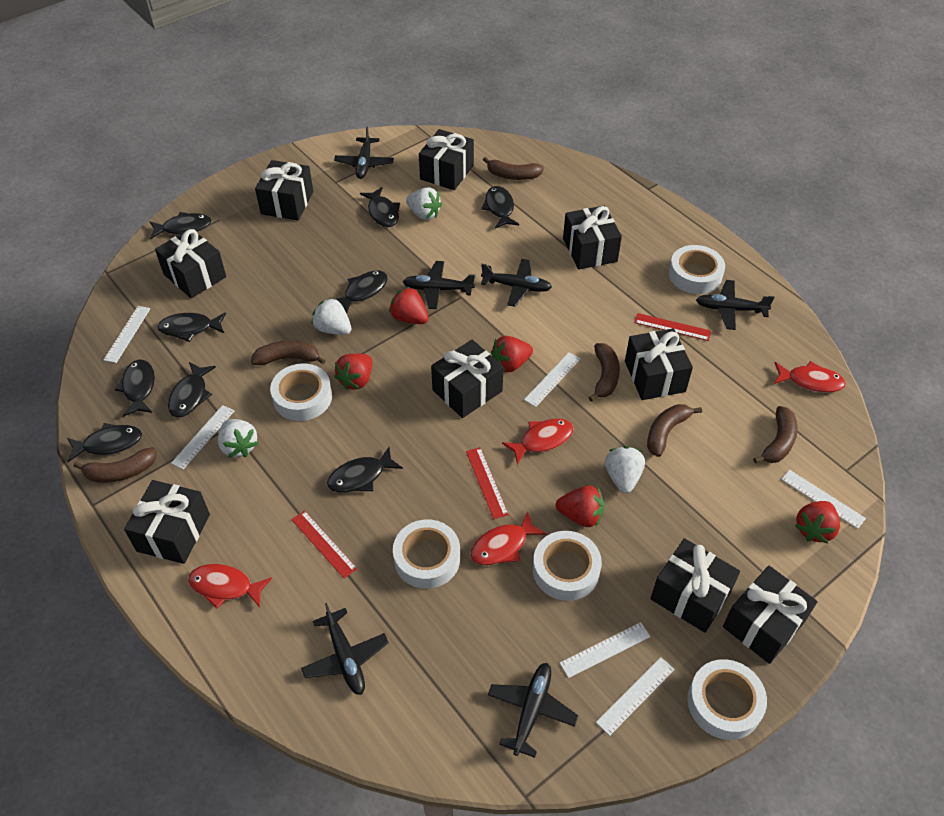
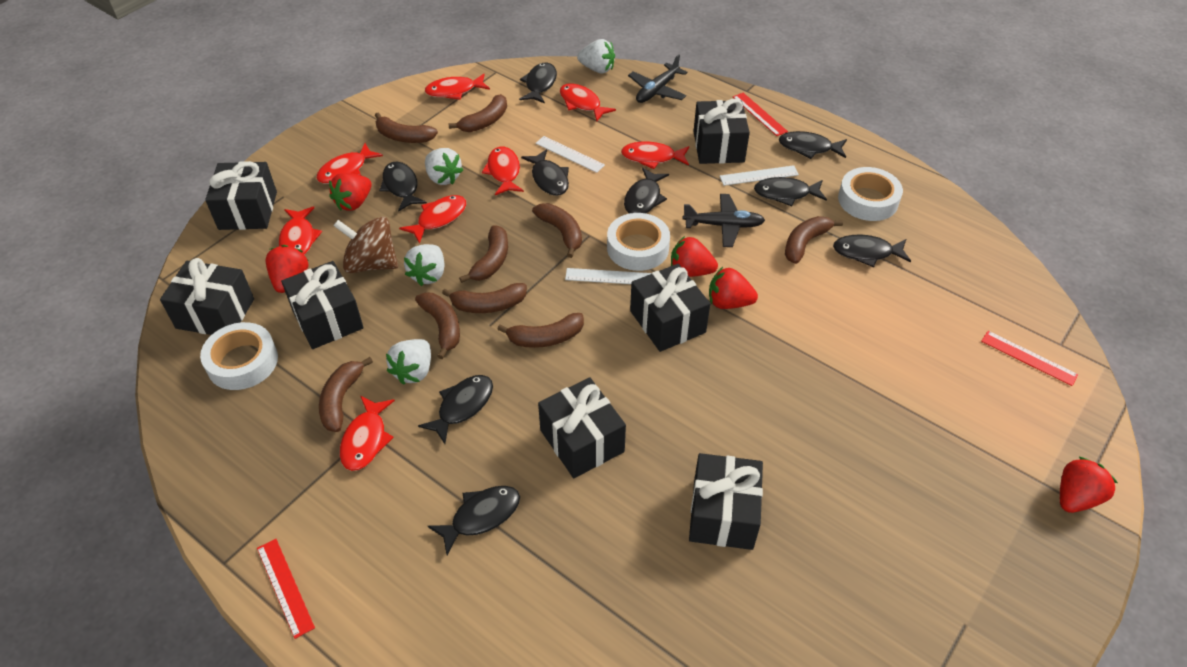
black gift: [124,480,210,564] [155,228,226,298] [255,160,313,220] [419,129,474,190] [431,340,503,418] [563,205,622,270] [625,328,693,400] [650,538,740,633] [723,566,817,664] = 9 -> [160,258,254,335] [205,161,277,230] [281,261,364,349] [538,377,626,478] [630,264,710,352] [689,453,763,550] [693,99,750,164] = 7
black plane: [301,603,389,695] [334,126,394,179] [403,261,475,309] [481,259,552,307] [488,663,578,758] [696,280,775,330] = 6 -> [628,54,688,103] [682,194,765,247] = 2
brown banana: [74,447,156,483] [251,341,326,365] [483,157,544,180] [588,343,620,402] [647,404,702,457] [753,406,797,463] = 6 -> [319,357,373,432] [375,113,438,143] [415,292,460,359] [442,283,527,313] [449,94,507,132] [459,225,508,283] [497,313,584,348] [532,203,582,258] [785,216,843,264] = 9
brown spinning top: none = 0 -> [334,217,398,273] = 1
red fish: [188,564,272,608] [470,511,546,565] [502,419,574,465] [774,361,846,393] = 4 -> [279,206,322,255] [316,143,383,184] [340,396,395,471] [399,195,466,244] [425,74,490,100] [482,146,524,195] [560,83,616,122] [621,142,689,169] = 8
white ruler: [103,306,151,363] [171,405,234,470] [524,352,580,407] [560,622,650,678] [596,657,675,736] [781,470,866,529] = 6 -> [535,136,605,173] [565,268,652,284] [719,165,799,186] = 3
white tape: [270,363,332,421] [393,520,460,589] [533,531,602,601] [669,245,725,294] [687,659,767,740] = 5 -> [200,322,278,390] [607,213,670,271] [838,167,903,221] = 3

